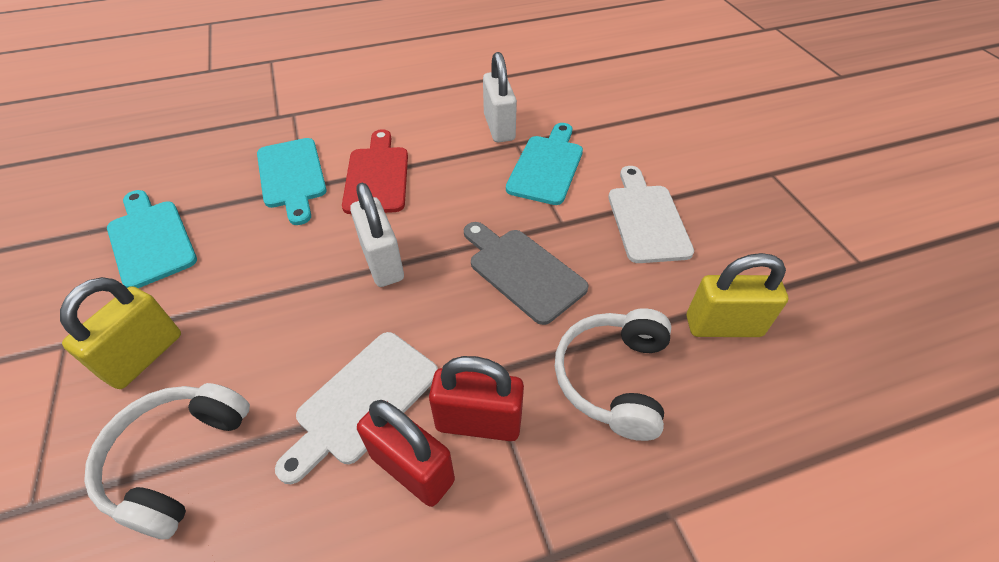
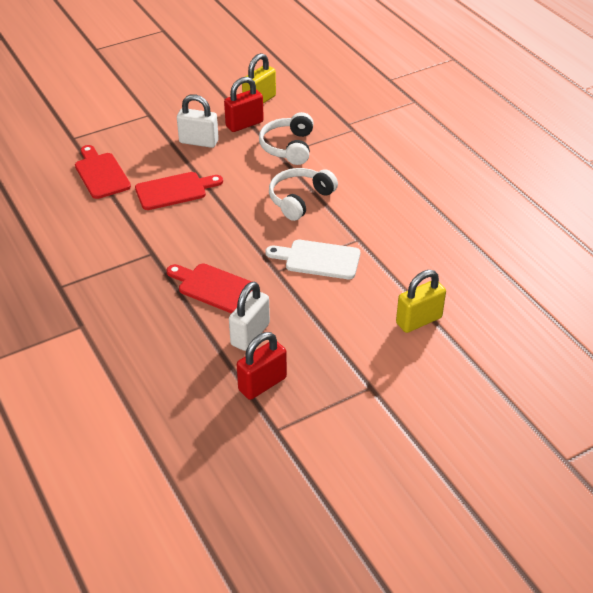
grey cutting board: [464,222,589,325] = 1 -> none = 0
red cutting board: [342,129,408,214] = 1 -> [75,145,131,199] [135,172,223,210] [167,264,252,314] = 3
turquoise cutting board: [107,190,197,288] [257,138,327,225] [506,123,583,205] = 3 -> none = 0
white cutting board: [275,332,438,484] [608,166,694,263] = 2 -> [266,240,360,279] = 1

